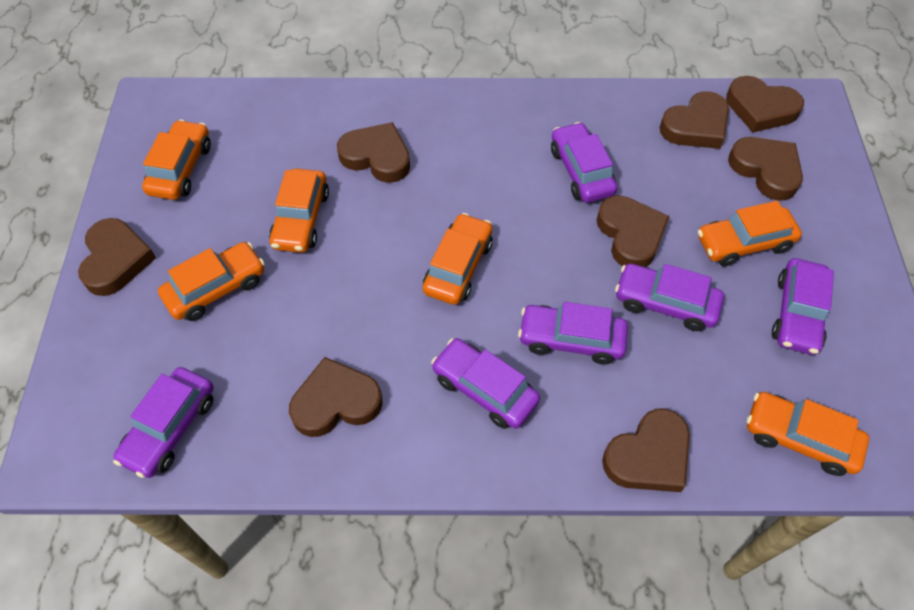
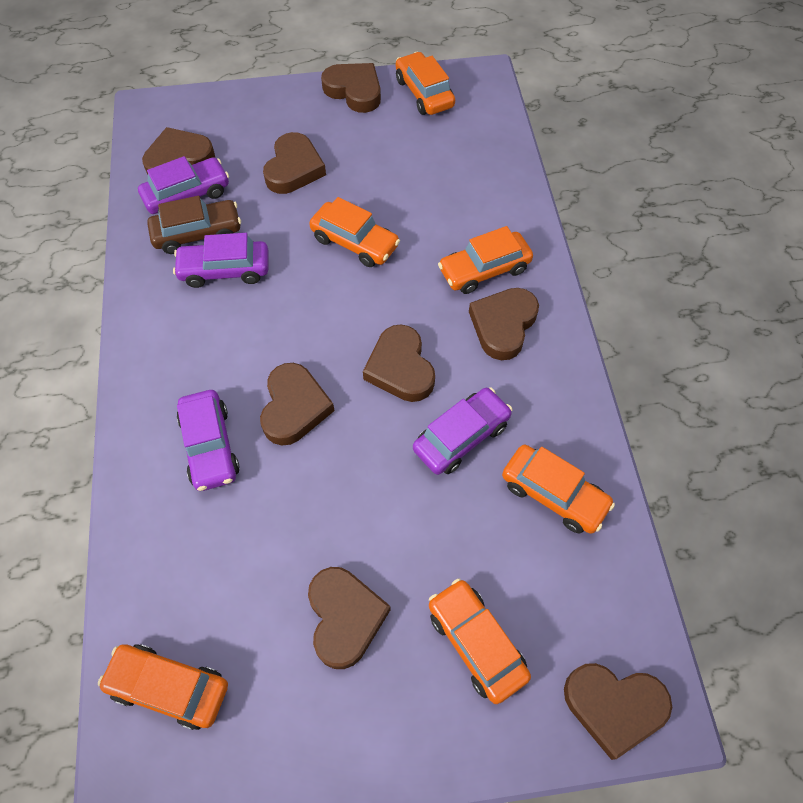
brown car: none = 0 -> [147,196,241,254] = 1
purple car: [113,367,214,478] [431,338,540,429] [518,302,628,365] [551,122,617,203] [615,264,724,331] [772,258,834,355] = 6 -> [138,156,229,214] [173,233,269,288] [177,390,240,491] [413,387,512,475] = 4

